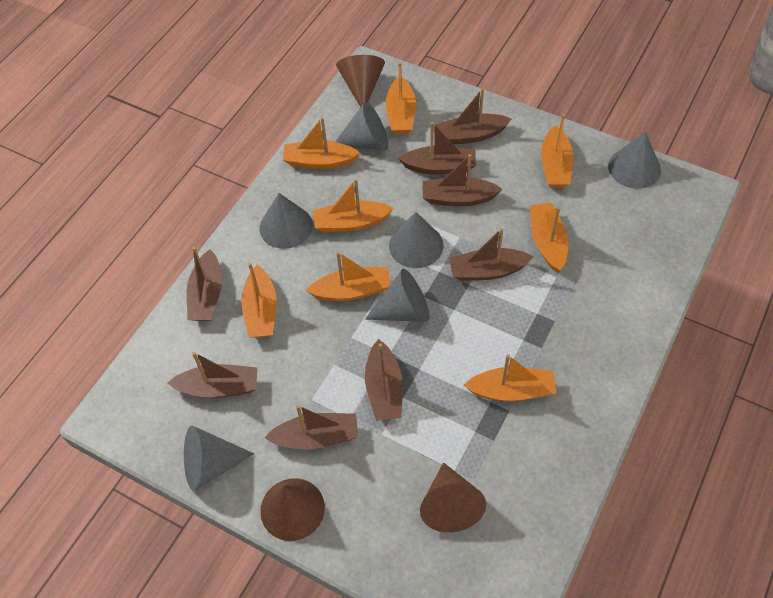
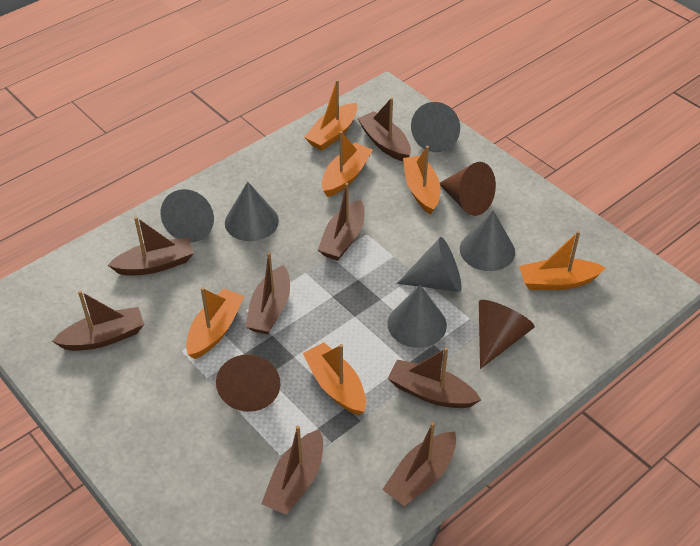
orange boat: [241,263,277,338] [283,117,360,169] [306,252,391,301] [313,179,394,232] [386,62,416,134] [464,354,556,401] [530,203,568,272] [541,114,574,188] = 8 -> [186,287,244,359] [303,342,366,415] [304,80,358,150] [322,131,373,197] [403,146,441,215] [519,231,606,290] = 6

